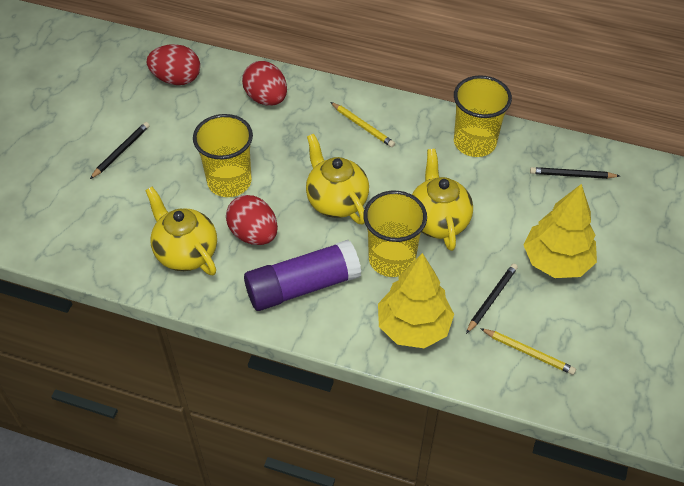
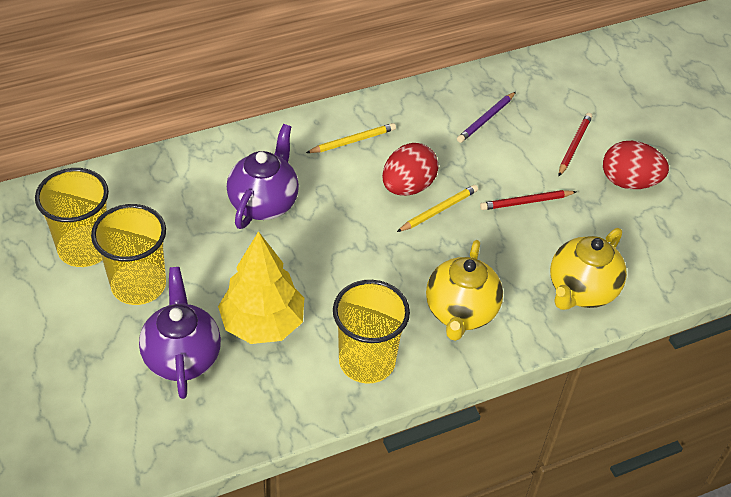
black pencil: [90,122,150,179] [466,264,518,334] [530,167,620,179] = 3 -> none = 0
purple glue stick: [244,240,361,311] = 1 -> none = 0
purple pencil: none = 0 -> [457,92,516,143] = 1
purple teapot: none = 0 -> [139,267,221,399] [227,124,299,229] = 2
red egg: [147,44,200,85] [226,195,278,245] [242,61,287,106] = 3 -> [382,143,439,196] [603,141,669,189] = 2
red pencil: none = 0 -> [480,190,576,210] [559,113,592,176] = 2
yellow teapot: [145,187,217,275] [306,134,369,225] [412,149,473,251] = 3 -> [426,240,503,341] [550,228,627,310] = 2
yellow tree: [378,253,454,348] [524,184,597,278] = 2 -> [218,231,304,344] = 1

